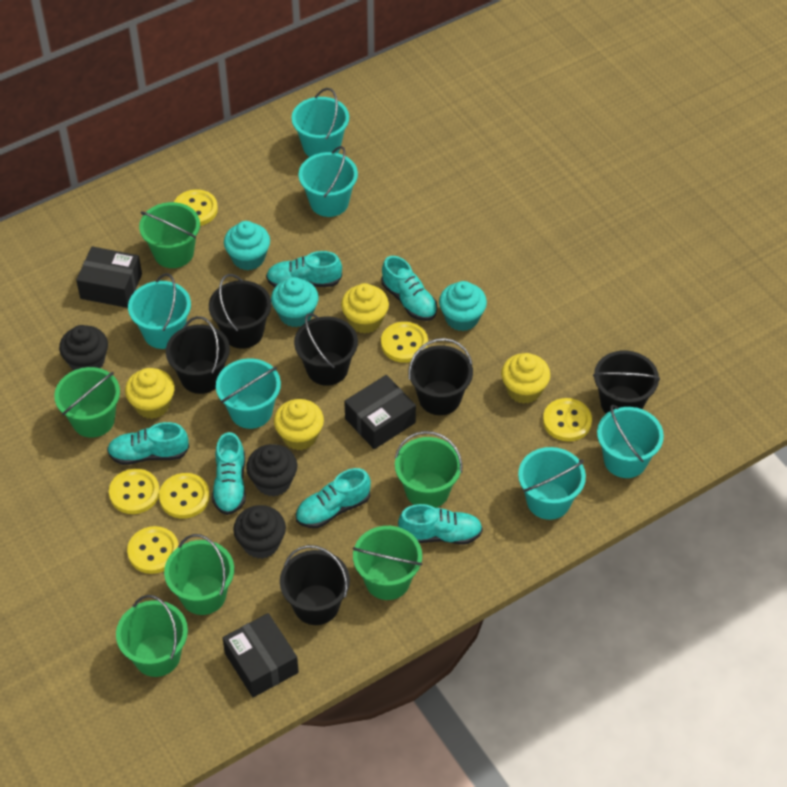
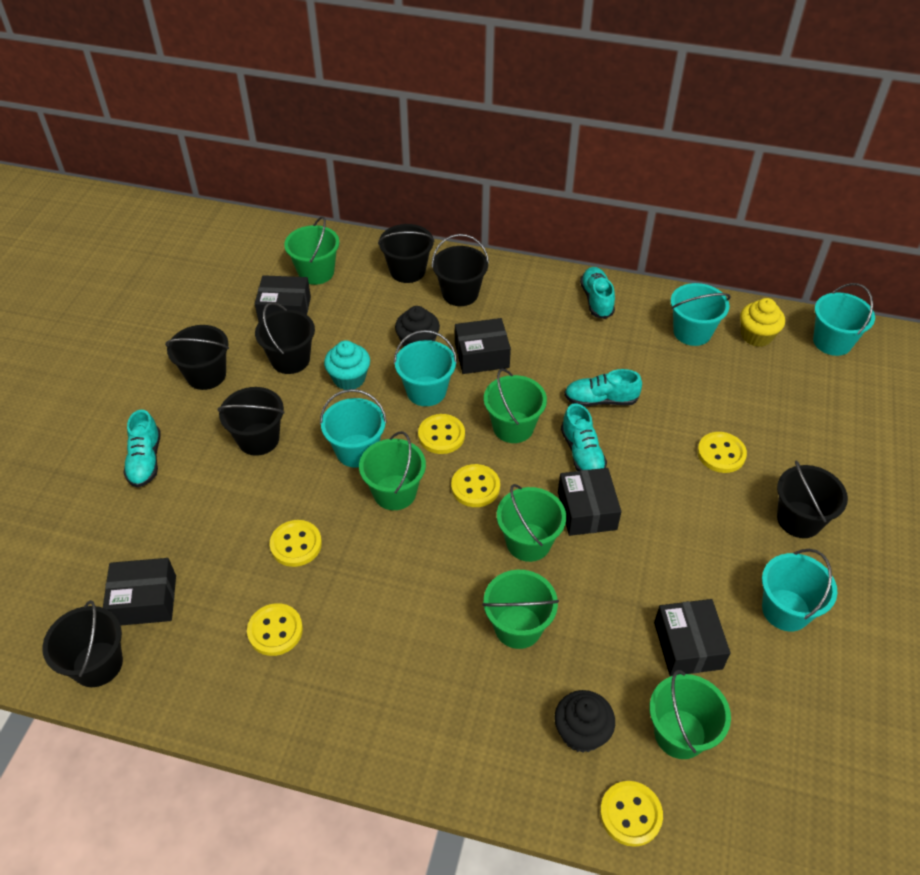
black box: [76,246,142,308] [222,613,299,697] [344,375,416,449] = 3 -> [103,558,176,626] [255,275,311,322] [455,318,511,374] [558,468,621,536] [654,599,731,676] = 5
black bucket: [166,316,230,394] [209,274,271,349] [280,545,350,625] [294,313,358,386] [408,338,473,415] [593,350,660,414] = 6 -> [42,600,123,687] [165,325,229,390] [217,387,285,456] [255,302,315,374] [378,224,435,283] [432,234,489,306] [777,460,848,538] = 7
black cupcake: [59,325,108,371] [233,505,286,559] [246,444,297,497] = 3 -> [395,306,440,347] [554,690,615,753] = 2
turquoise bucket: [128,273,191,349] [216,359,281,429] [292,88,349,157] [299,146,358,217] [518,447,586,520] [597,404,664,478] = 6 -> [320,389,387,468] [394,330,457,406] [671,283,731,346] [762,549,837,632] [813,283,875,356] = 5
turquoise cupcake: [224,221,270,270] [271,277,319,327] [439,281,487,331] = 3 -> [324,340,370,390] = 1
turquoise shoe: [107,422,189,465] [212,432,246,515] [266,251,342,287] [296,468,371,528] [381,256,437,321] [398,504,483,544] = 6 -> [123,410,161,488] [561,403,607,471] [564,369,642,407] [580,267,615,319] = 4
yellow cupcake: [125,368,175,419] [274,399,324,450] [341,283,389,334] [501,353,551,404] = 4 -> [740,298,785,347] = 1

